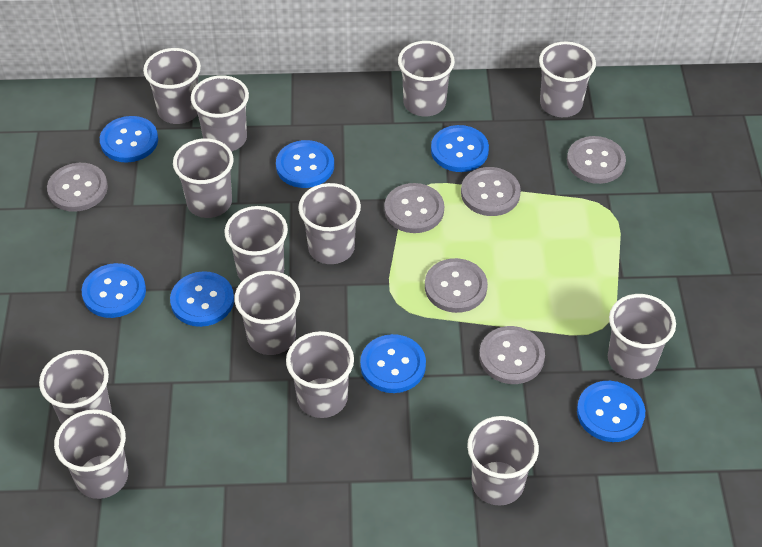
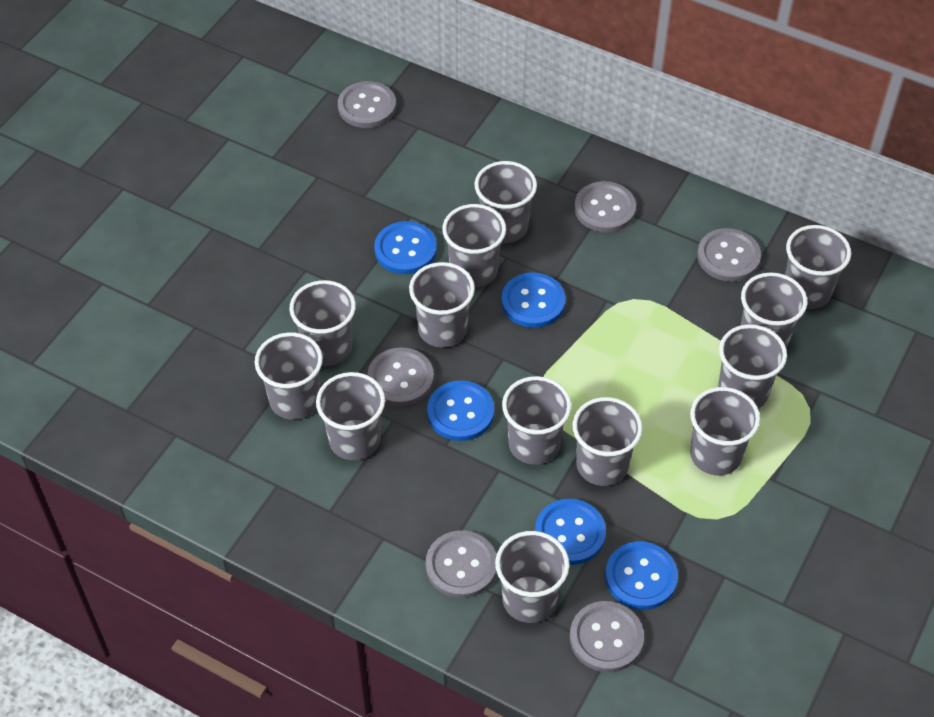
blue button: [82,263,146,318] [100,116,158,163] [170,271,234,327] [276,140,334,188] [360,334,426,393] [431,125,489,172] [577,381,645,442] = 7 -> [374,221,437,274] [427,381,494,441] [501,272,566,328] [535,499,606,565] [605,541,678,610] = 5

